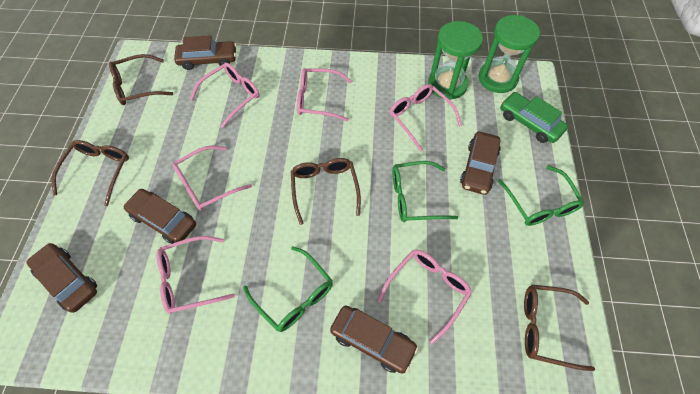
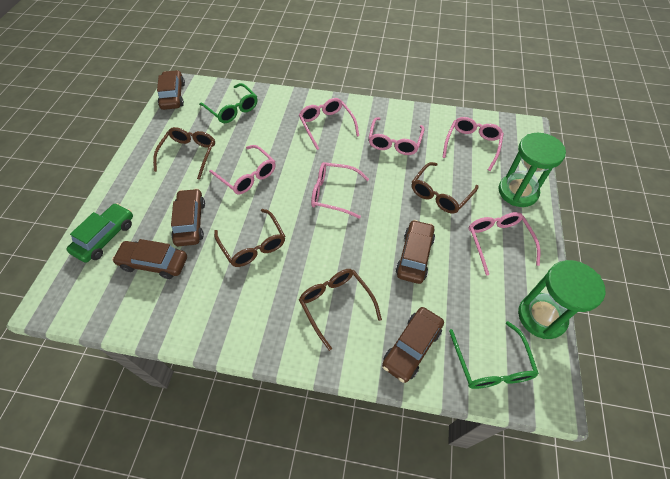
green glasses: [243,246,333,332] [392,161,458,222] [498,166,584,226] = 3 -> [199,83,258,123] [449,321,539,389] = 2

